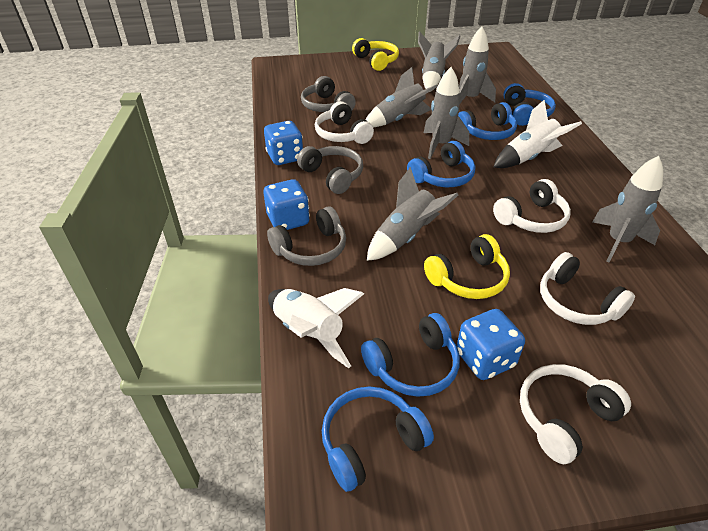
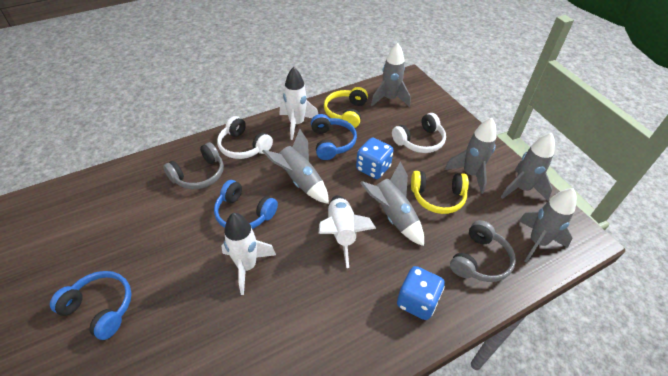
blue dice: [264,121,303,165] [264,179,310,230] [457,309,525,380] = 3 -> [356,138,394,179] [397,266,445,320] = 2
blue headphones: [322,387,434,492] [361,313,460,397] [407,141,475,187] [458,102,517,140] [503,83,556,126] = 5 -> [50,271,132,340] [214,180,278,229] [311,114,357,160] = 3
grey headphones: [267,207,346,266] [297,146,363,194] [301,76,356,112] = 3 -> [163,142,224,189] [450,220,516,282] = 2
white headphones: [315,101,374,144] [493,179,571,233] [520,364,631,464] [540,252,635,325] = 4 -> [217,116,273,159] [392,113,446,153] = 2
white rocket: [268,288,364,368] [493,100,582,168] = 2 -> [221,213,276,295] [280,67,318,140] [319,195,376,268] = 3

